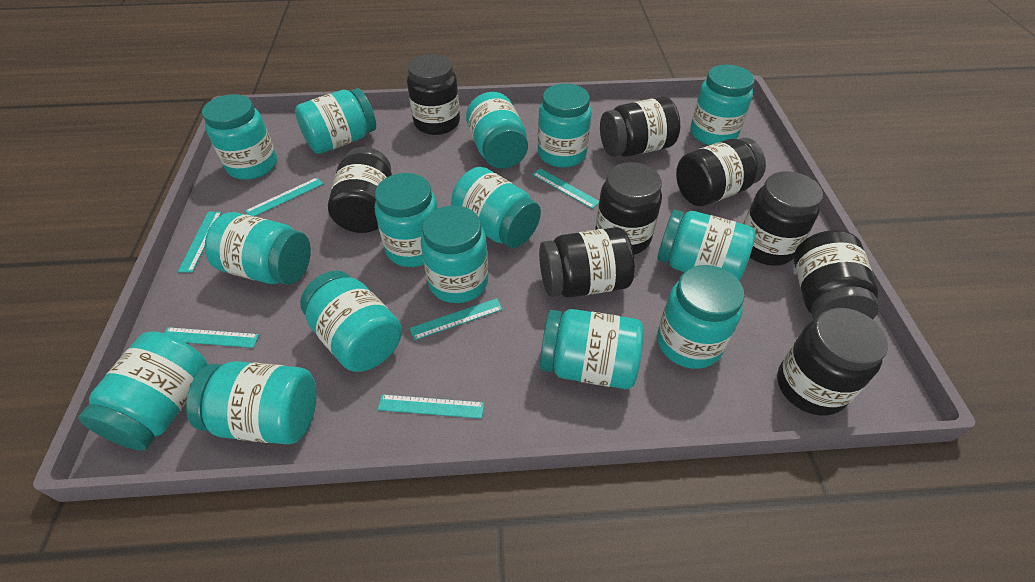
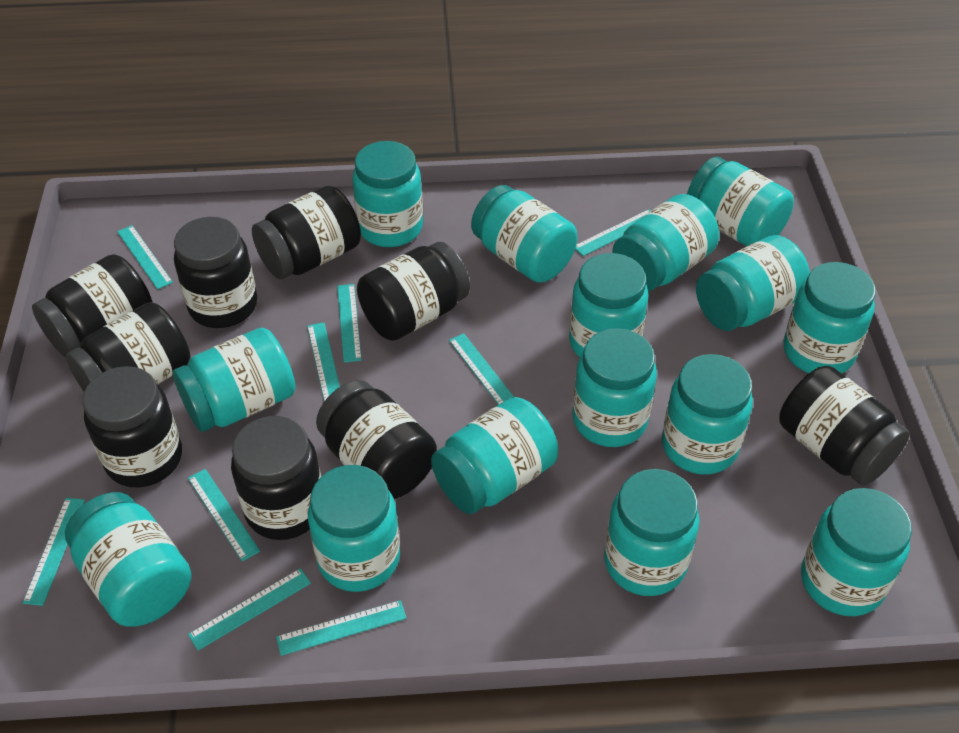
turquoise ruler: [164,327,259,348] [178,212,222,273] [245,178,323,216] [378,394,484,419] [410,298,503,340] [532,168,599,209] = 6 -> [23,498,85,606] [117,225,173,289] [188,469,260,562] [188,568,311,651] [276,600,407,656] [307,322,340,401] [337,284,362,362] [449,333,514,405] [575,209,651,256] = 9

